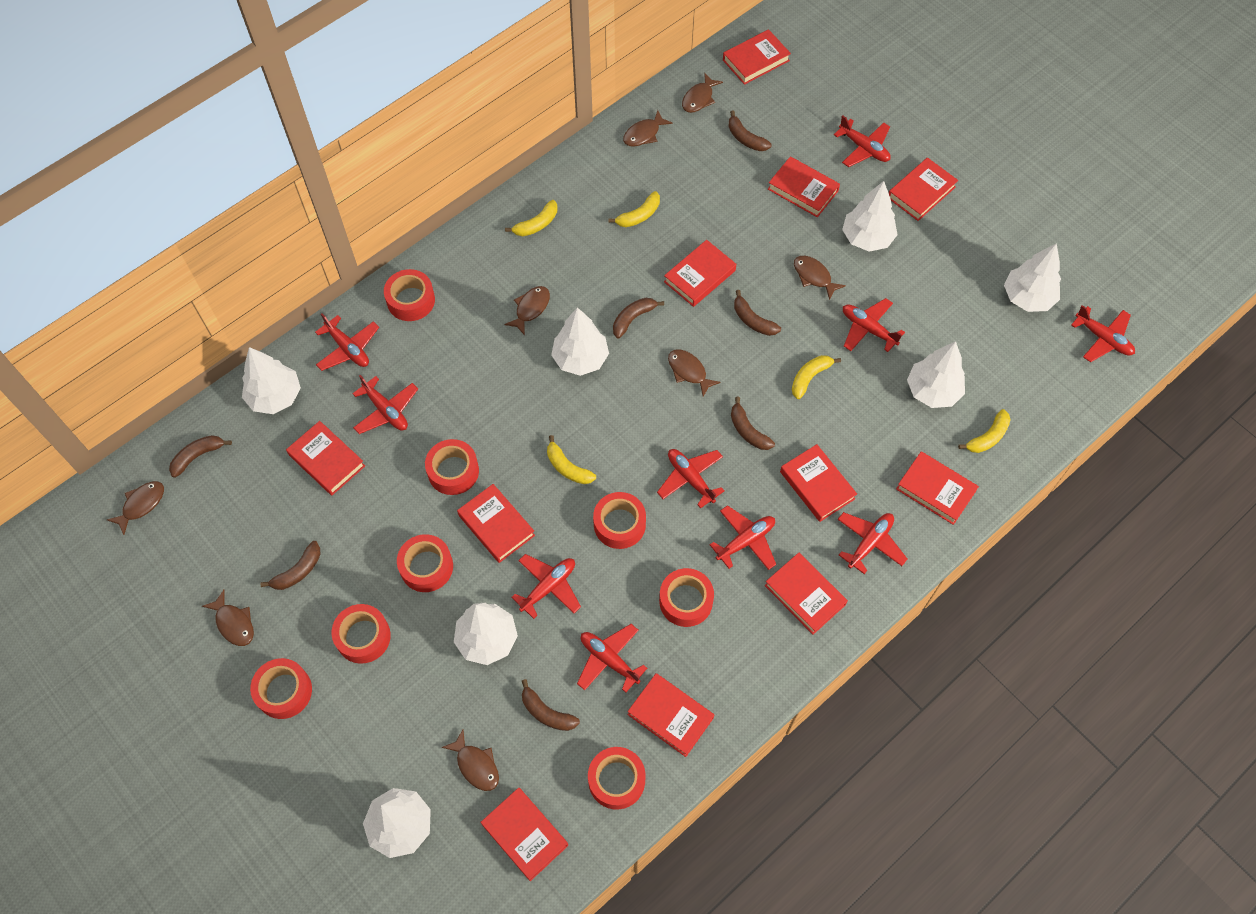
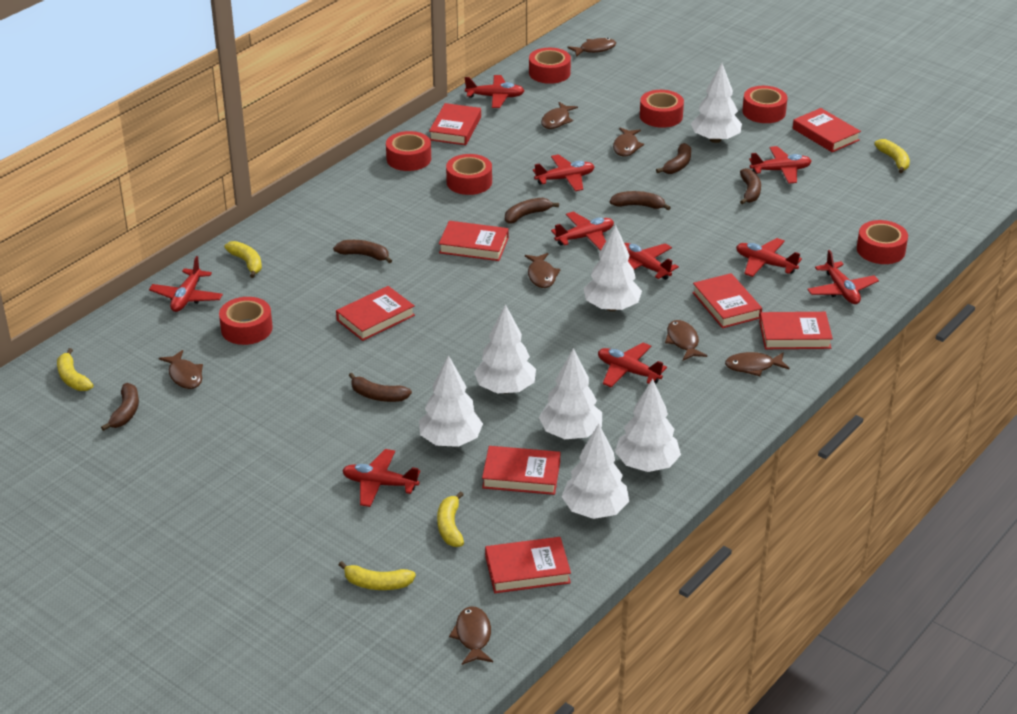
red book: [286,421,365,495] [457,484,535,563] [480,788,568,881] [628,673,714,757] [664,240,736,307] [723,29,791,85] [765,553,848,635] [768,156,840,217] [780,444,857,522] [889,157,958,221] [896,451,979,525] = 11 -> [336,286,415,341] [429,103,481,145] [439,221,509,261] [482,446,560,495] [485,537,571,593] [692,273,762,328] [759,312,833,349] [793,108,861,152] = 8
red tape: [250,658,312,719] [331,604,391,664] [384,269,435,321] [397,534,453,592] [425,439,479,495] [588,747,645,810] [593,492,646,549] [659,568,714,627] = 8 -> [219,297,273,345] [386,131,431,171] [446,154,492,195] [529,48,571,84] [640,90,684,128] [743,86,787,123] [857,220,908,264] = 7

